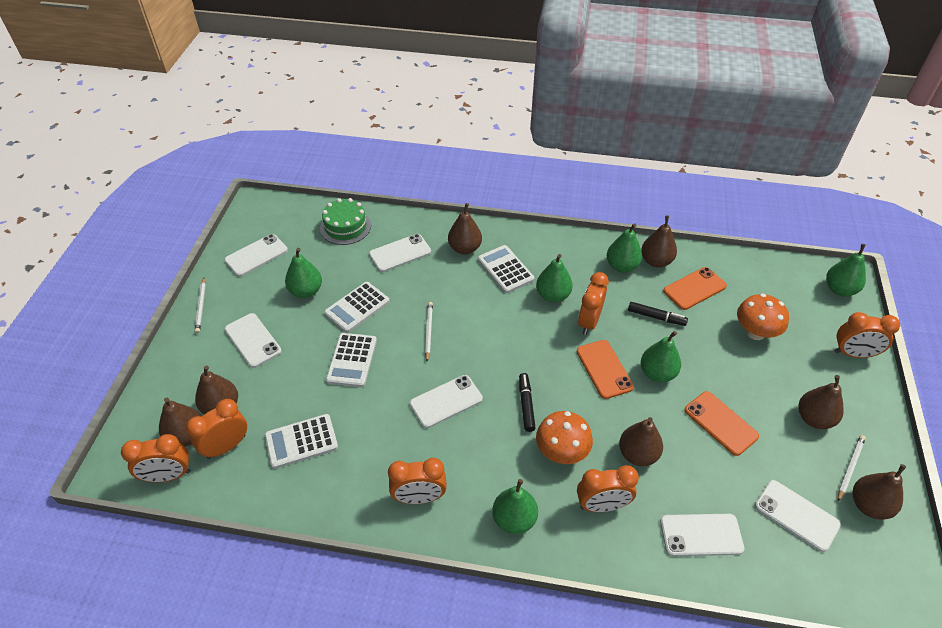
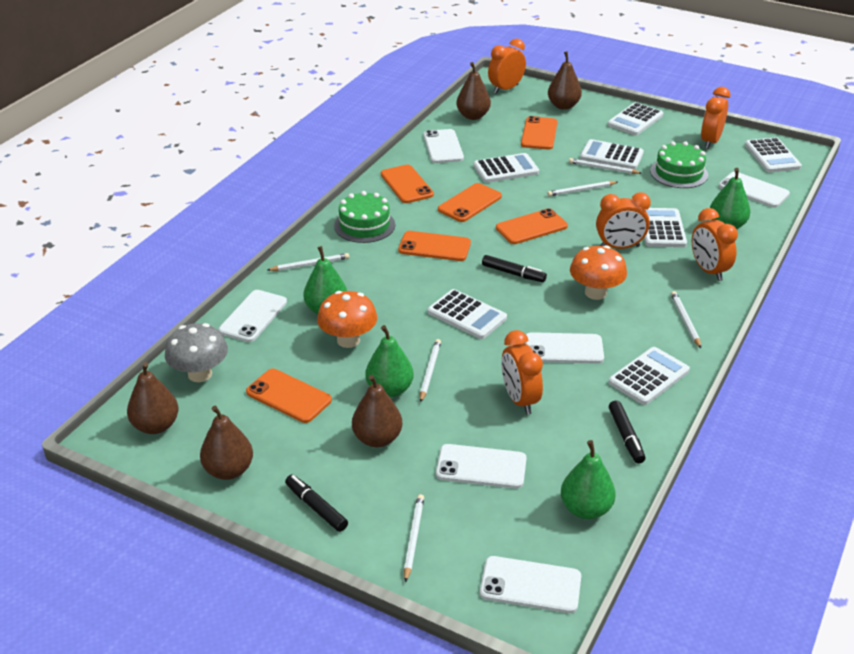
black marker: [519,373,536,432] [628,302,688,326] = 2 -> [285,475,348,532] [482,255,547,282] [609,400,645,464] = 3
brown pear: [159,398,201,447] [195,365,238,414] [448,203,482,254] [619,417,663,466] [641,215,677,268] [799,375,844,429] [853,464,906,520] = 7 -> [127,362,179,434] [200,406,253,480] [352,375,402,447] [456,62,491,120] [548,51,582,110] = 5
green cake: [320,198,371,245] = 1 -> [334,191,395,243] [650,141,708,188] = 2
green pear: [285,248,322,298] [492,479,538,534] [536,254,573,303] [607,223,642,273] [641,331,681,382] [826,244,866,296] = 6 -> [304,246,347,314] [365,325,414,397] [561,440,616,519] [710,168,750,229] = 4
grey mushroom: none = 0 -> [165,323,228,382] = 1
orange clock: [121,434,190,482] [186,399,247,459] [388,458,447,504] [577,465,639,512] [578,272,609,335] [834,312,900,358] = 6 -> [488,39,526,94] [502,330,543,414] [596,192,651,249] [692,208,738,281] [701,87,730,149] = 5
orange phone: [577,340,634,399] [663,267,727,310] [684,391,759,456] = 3 -> [246,369,332,423] [381,165,434,203] [398,231,471,261] [438,183,502,222] [496,208,568,244] [521,116,558,150] = 6
white calculator: [265,414,338,469] [324,282,390,333] [326,333,377,387] [478,245,534,293] = 4 -> [428,289,507,339] [473,153,539,183] [580,139,644,170] [607,102,663,135] [609,347,690,405] [644,208,687,247] [745,137,802,172] = 7
white pencil: [195,278,206,334] [425,302,433,362] [838,435,866,501] = 3 -> [268,253,349,271] [404,494,424,583] [420,339,441,402] [547,181,617,196] [569,158,641,174] [671,291,701,348] = 6

